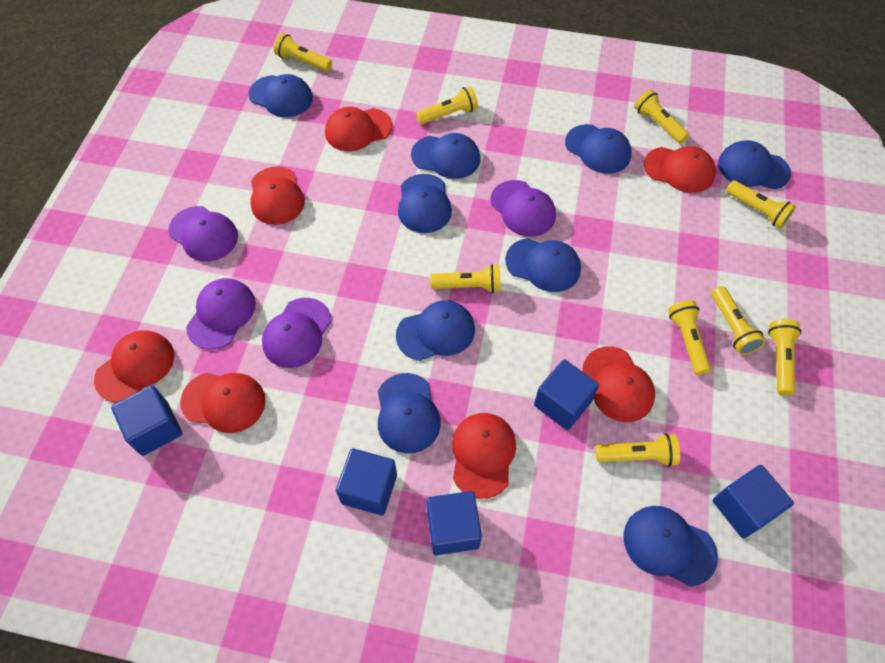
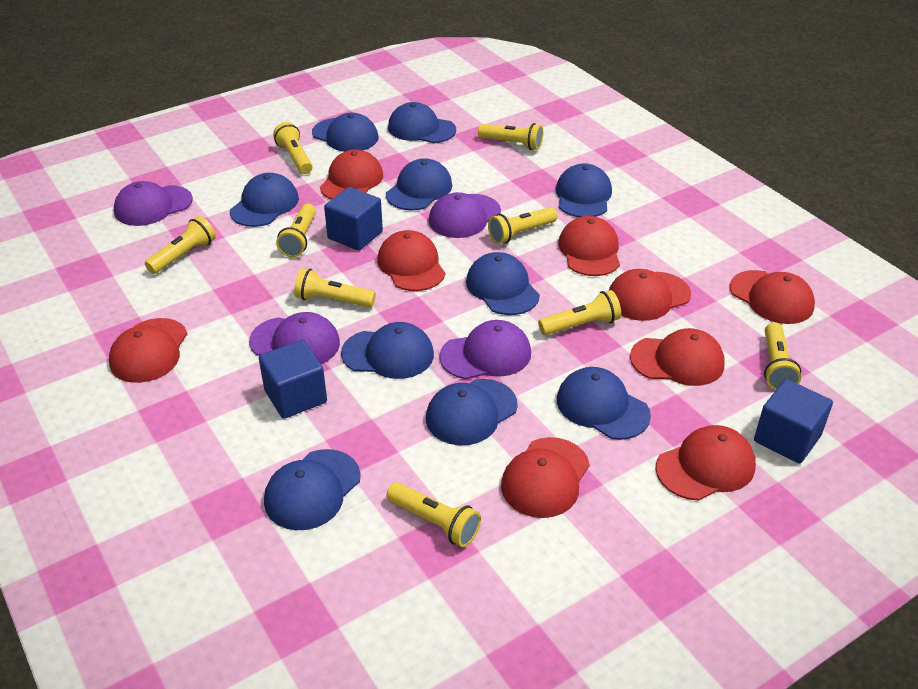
blue cap: [248,74,313,117] [378,373,441,453] [396,300,475,361] [398,174,452,233] [411,133,480,179] [505,238,581,292] [565,124,632,174] [623,506,718,587] [718,140,791,190] = 9 -> [230,173,299,227] [264,449,361,530] [312,113,378,152] [341,322,434,379] [386,158,452,211] [388,102,456,143] [426,379,518,445] [466,252,540,315] [556,164,612,217] [557,367,651,440] = 10
blue cube: [111,385,182,456] [336,448,397,515] [426,491,482,555] [534,359,599,430] [713,465,794,538] = 5 -> [259,340,327,419] [324,187,383,251] [754,379,833,463] = 3
red cap: [94,330,174,403] [180,373,266,433] [251,167,305,225] [325,107,393,151] [452,413,516,499] [582,347,655,422] [644,146,716,193] = 7 -> [109,318,187,383] [320,149,383,200] [377,230,446,291] [501,437,590,518] [558,216,620,276] [609,269,691,321] [630,328,725,386] [656,425,756,501] [730,270,815,324] = 9

